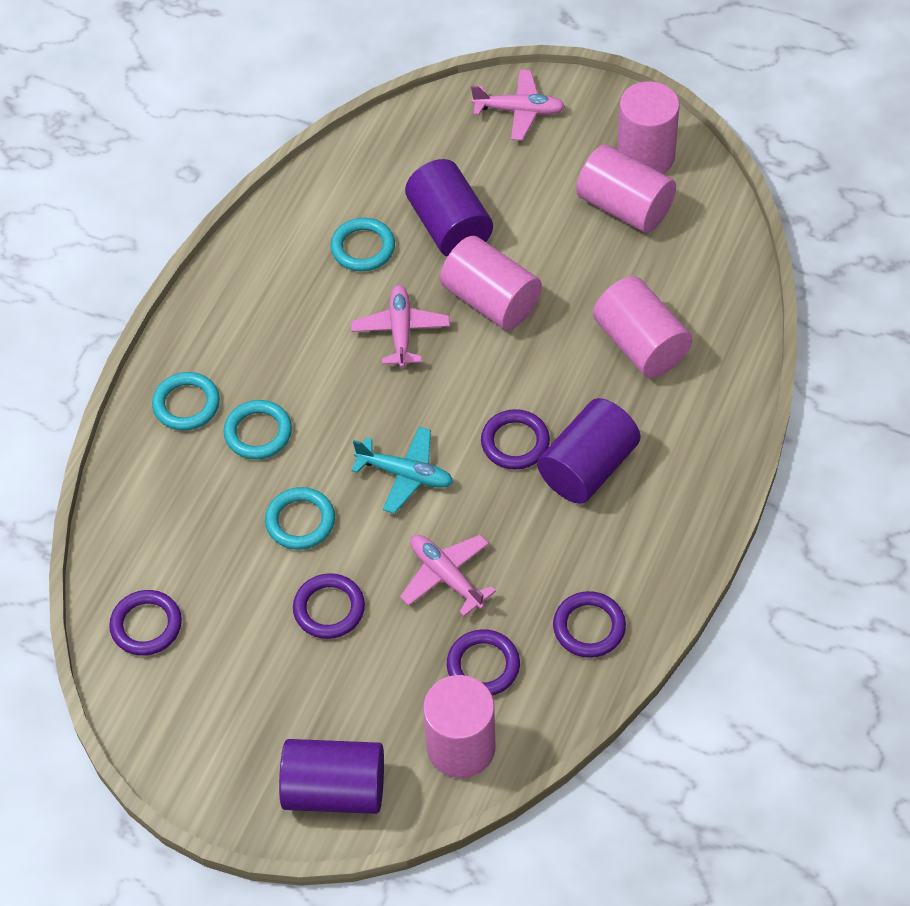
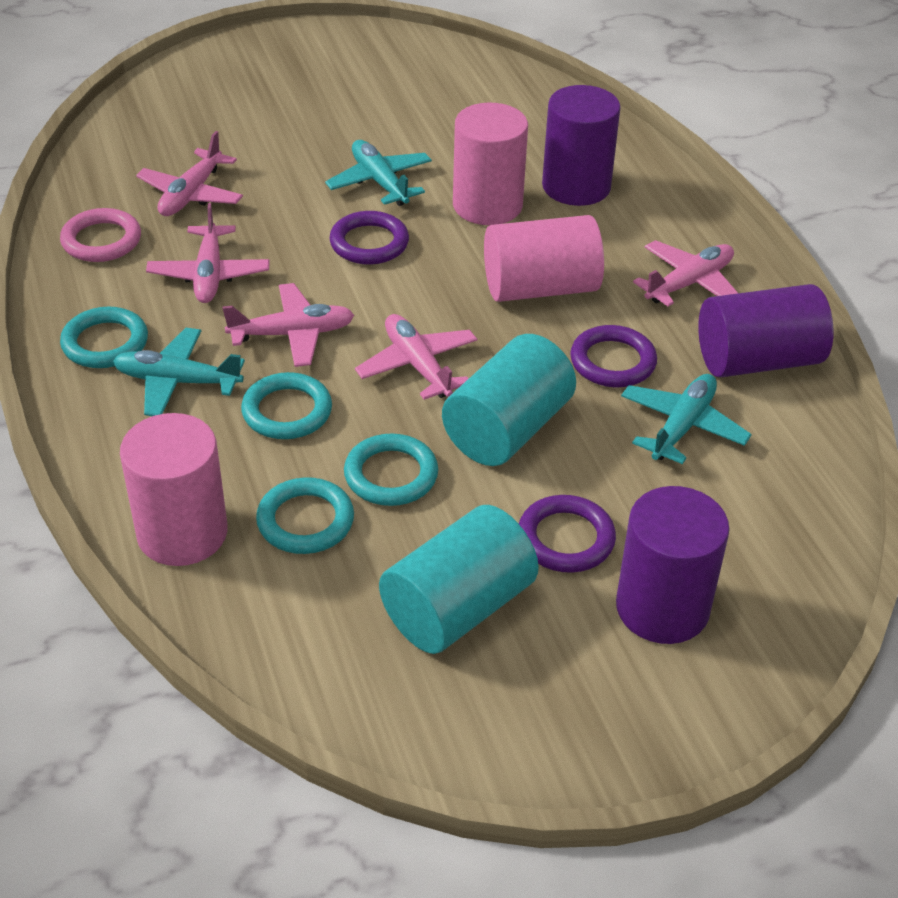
pink cylinder: [423,675,496,778] [440,236,542,330] [576,144,676,233] [593,276,693,378] [617,81,680,174] = 5 -> [120,413,228,566] [453,103,528,225] [484,215,604,302] = 3
pink plane: [351,285,450,368] [400,535,496,616] [471,70,565,141] = 3 -> [136,131,243,216] [146,203,270,303] [222,283,354,367] [355,314,477,400] [633,240,738,306] = 5
pink ring: none = 0 -> [60,208,141,262] = 1
purple ring: [109,590,182,656] [293,573,365,639] [447,629,520,696] [481,409,550,469] [553,591,626,658] = 5 -> [330,211,409,265] [519,495,616,573] [570,325,657,387] = 3
turquoise cylinder: none = 0 -> [379,505,539,654] [442,334,576,466] = 2
turquoise plane: [351,427,453,514] = 1 -> [113,328,245,416] [325,140,432,206] [621,374,752,464] = 3

